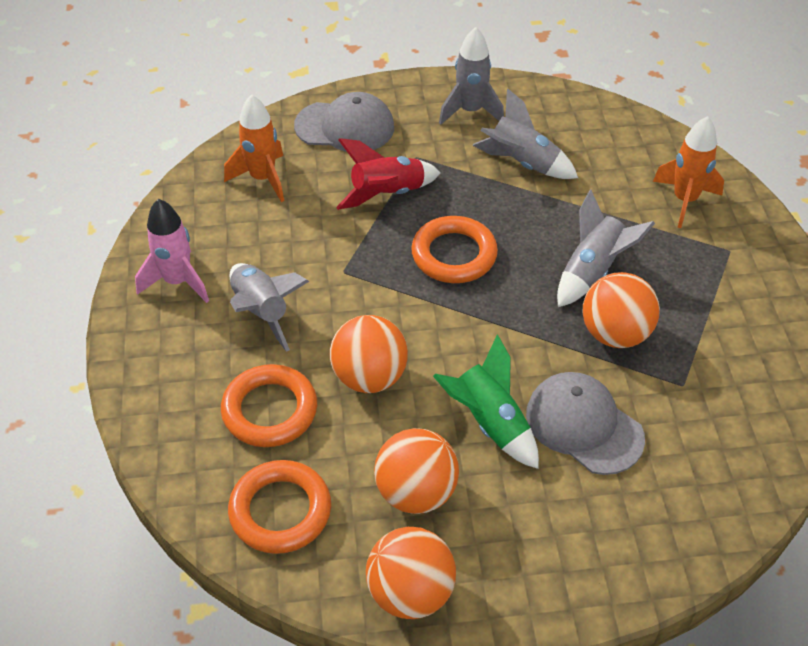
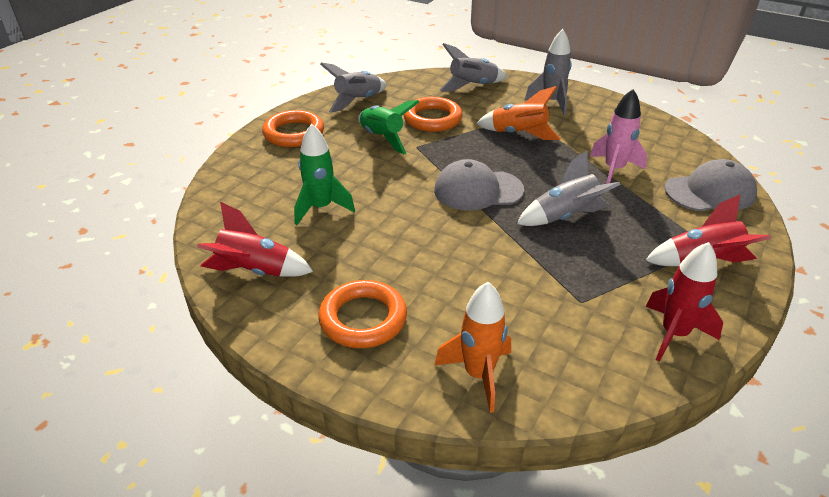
green rocket: [433,334,539,469] = 1 -> [294,124,355,225] [358,100,419,154] = 2
orange ball: [330,315,408,393] [366,527,456,619] [374,428,459,514] [583,272,660,348] = 4 -> none = 0
red rocket: [336,138,441,210] = 1 -> [197,202,313,277] [645,194,772,266] [645,242,723,362] = 3

